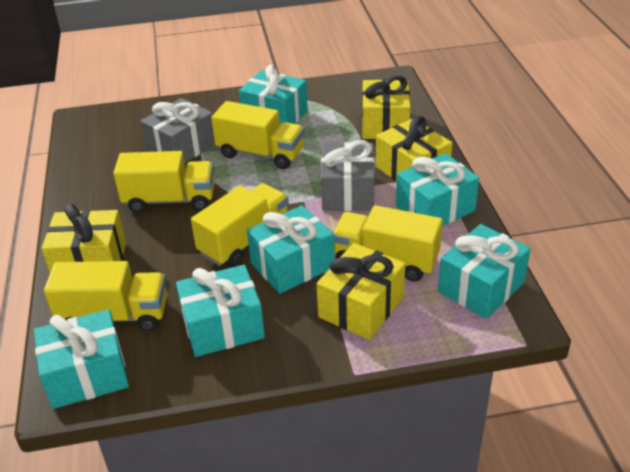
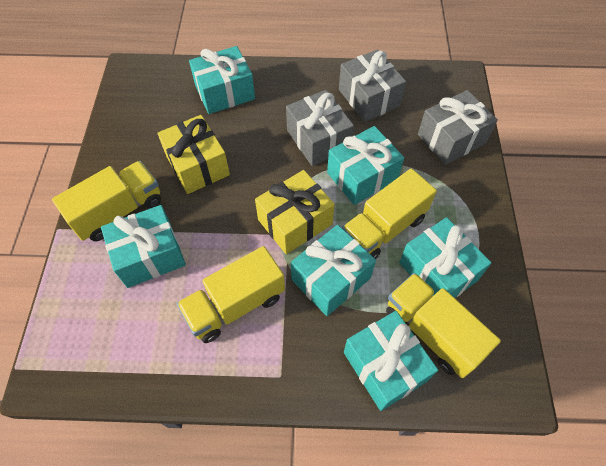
grey gift: [140,98,215,163] [321,140,375,211] = 2 -> [286,90,354,166] [339,49,406,122] [418,90,498,165] = 3
yellow gift: [41,204,126,273] [317,243,405,340] [362,75,410,139] [376,116,452,182] = 4 -> [157,115,230,194] [255,170,335,254] = 2
yellow truck: [44,261,167,332] [113,151,215,213] [191,183,289,267] [211,101,305,169] [333,205,443,282] = 5 -> [52,161,161,241] [177,246,285,343] [342,168,437,259] [386,273,501,378] = 4

